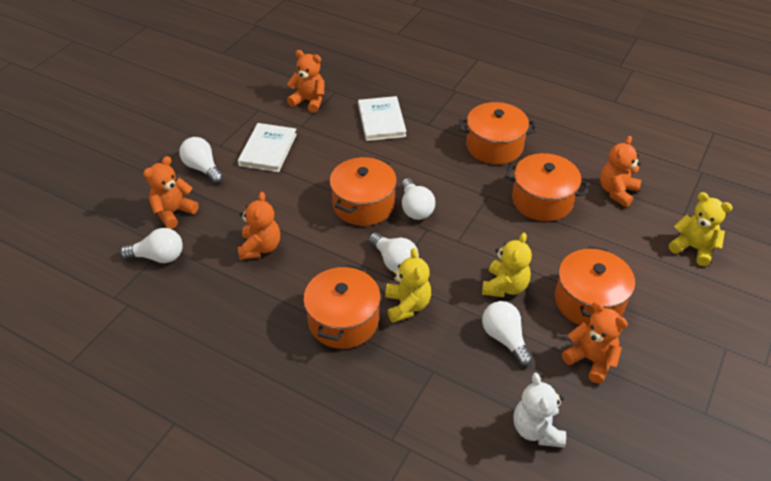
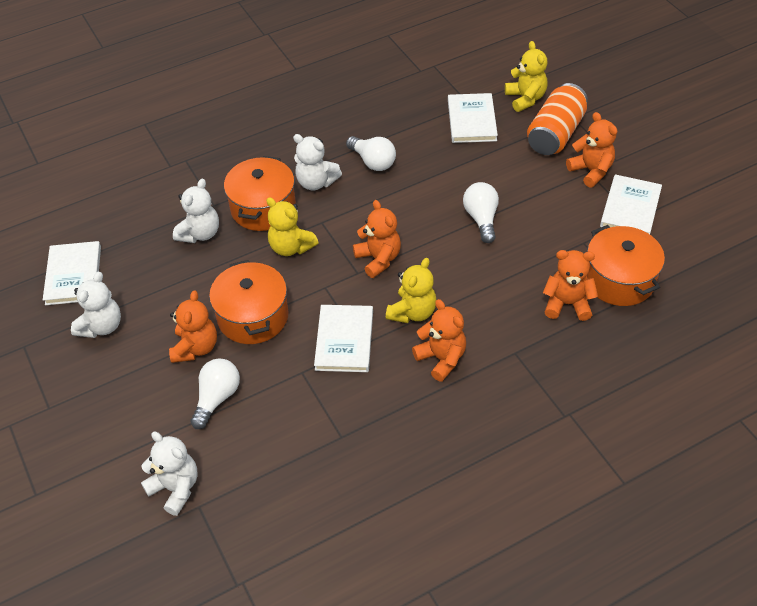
orange can: none = 0 -> [527,83,588,155] = 1
orange pot: [303,264,381,349] [330,157,397,226] [459,102,536,164] [505,153,589,221] [555,246,635,326] = 5 -> [209,260,289,344] [224,156,296,231] [587,225,665,306] = 3
white book: [238,123,297,172] [358,96,407,141] = 2 -> [43,241,101,305] [314,305,373,372] [448,93,498,143] [600,174,662,234] = 4
white light bulb: [120,228,183,263] [179,137,224,184] [369,233,419,272] [401,178,435,220] [482,301,533,367] = 5 -> [190,358,240,429] [346,136,396,171] [463,182,499,243] = 3
white teddy bear: [513,373,566,448] = 1 -> [71,272,121,338] [141,431,198,516] [173,179,219,243] [293,134,342,190] = 4

